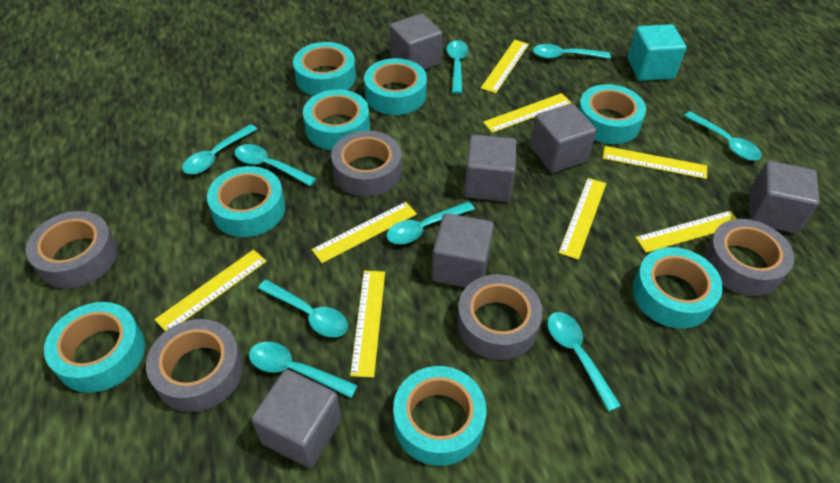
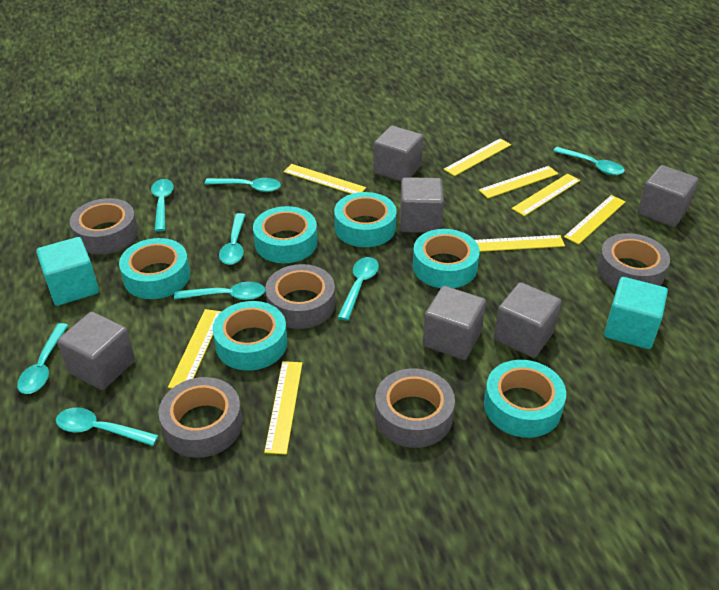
turquoise cube: [627,24,686,81] = 1 -> [36,237,99,306] [604,277,668,349] = 2
turquoise spoon: [182,124,257,174] [235,144,316,186] [249,342,358,398] [258,280,348,337] [386,201,475,244] [446,40,469,94] [533,44,611,59] [547,312,621,412] [684,111,762,160] = 9 -> [17,323,68,394] [56,407,159,446] [151,179,174,232] [174,282,265,300] [205,178,281,192] [219,213,245,265] [337,257,379,321] [553,147,625,175] = 8
turquoise tape: [44,302,145,393] [207,166,285,237] [293,42,356,96] [303,89,370,150] [364,58,427,115] [393,366,487,466] [578,84,646,144] [633,247,723,329] = 8 -> [119,238,190,299] [213,301,287,371] [253,206,317,263] [334,192,397,247] [413,229,480,288] [484,360,566,438] = 6

